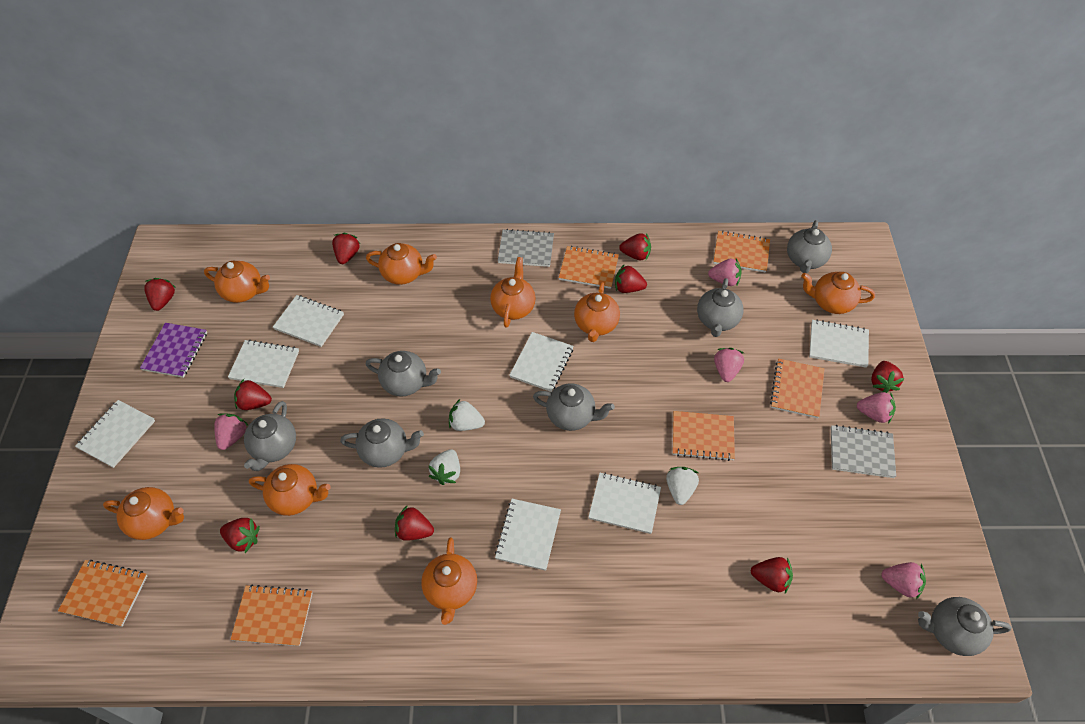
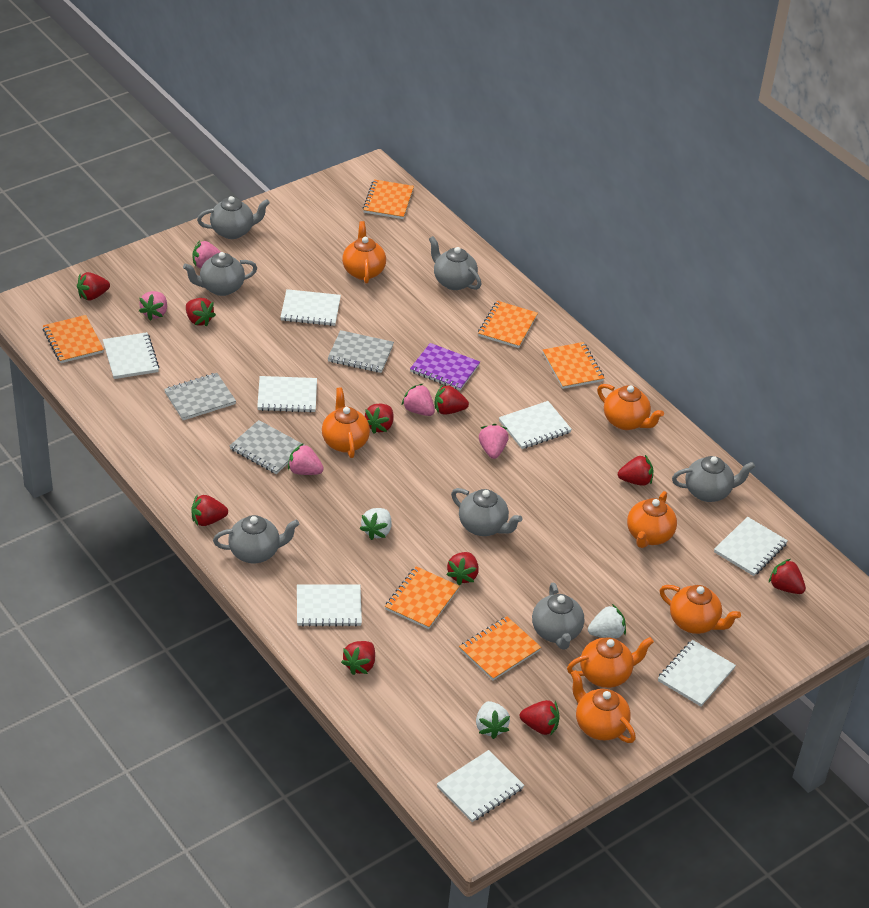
grey notebook: [498,229,554,267] [831,425,896,478] = 2 -> [164,373,236,420] [230,420,304,474] [328,330,394,373] = 3
orange teapot: [103,487,184,540] [204,261,270,303] [249,464,331,516] [366,243,437,285] [421,538,477,625] [490,257,536,328] [574,282,620,342] [801,272,875,314] = 8 -> [322,387,370,458] [342,221,386,284] [567,637,654,688] [571,670,636,743] [597,384,664,430] [627,491,677,548] [660,585,741,634] = 7
red strawberry: [144,278,175,311] [220,518,260,553] [234,379,272,410] [332,233,360,264] [395,505,434,541] [615,264,647,293] [619,233,651,260] [751,557,793,593] [871,361,905,393] = 9 -> [77,272,110,301] [186,298,216,326] [191,495,228,526] [341,641,375,675] [365,404,393,434] [434,384,469,414] [446,552,479,585] [520,700,560,735] [618,455,654,486] [769,559,806,594] = 10
white notebook: [75,400,155,468] [228,340,299,388] [273,295,344,347] [495,499,561,571] [509,332,574,392] [588,473,661,534] [809,319,869,368] = 7 -> [103,332,159,379] [257,376,317,413] [280,289,341,326] [297,584,362,627] [437,750,524,822] [499,401,572,449] [658,640,736,707] [714,517,788,576] = 8

